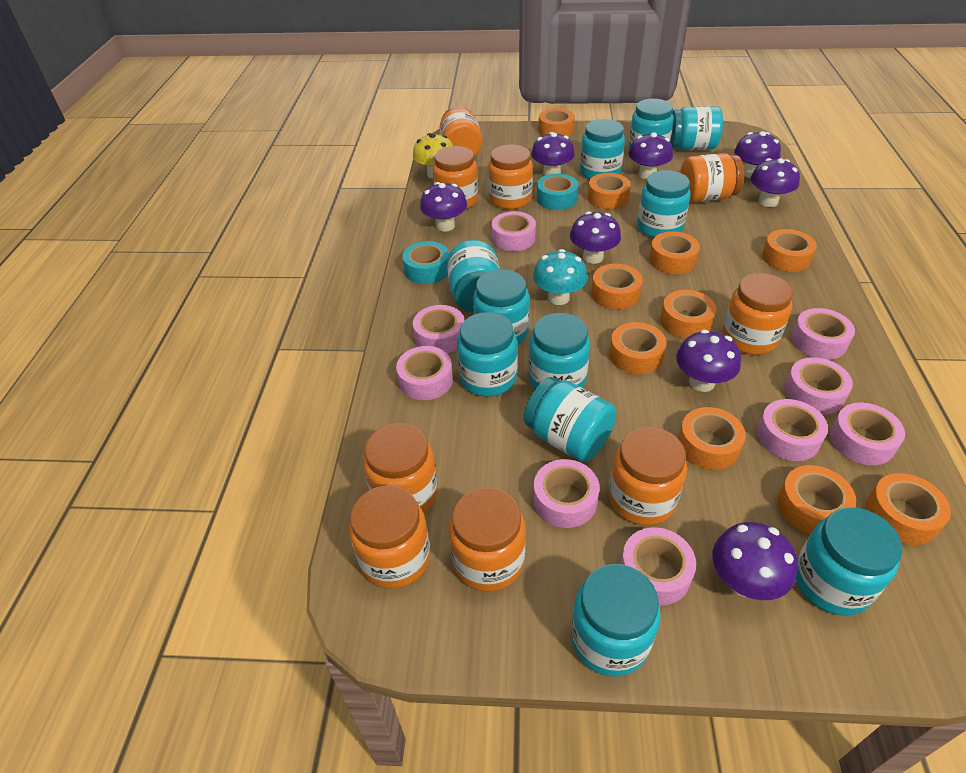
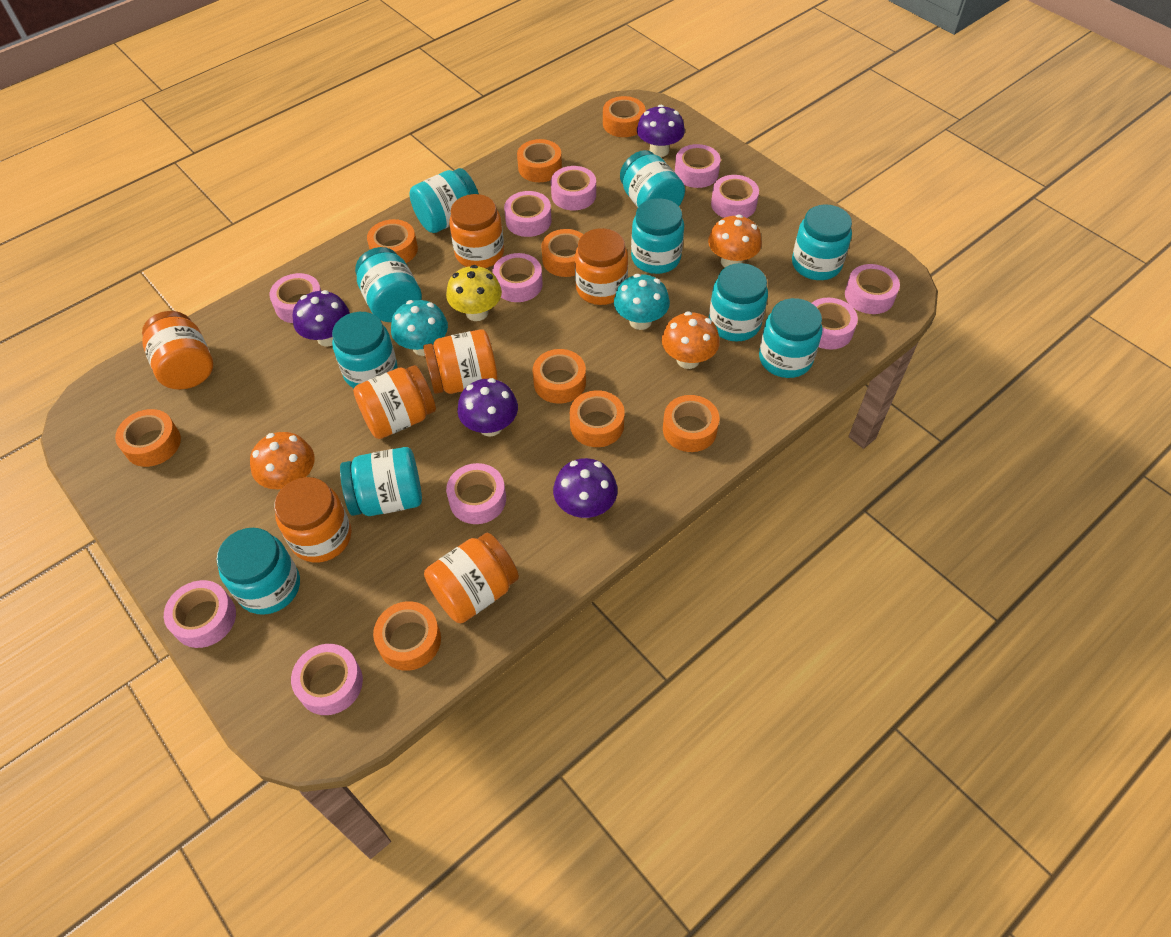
orange jar: [349,485,430,589] [363,423,438,513] [433,146,478,209] [439,106,483,157] [449,487,526,592] [488,145,533,209] [608,427,687,525] [680,153,744,203] [722,273,793,355] = 9 -> [142,311,213,390] [274,477,351,563] [353,365,436,439] [423,329,497,394] [424,533,519,623] [449,194,504,268] [575,228,628,305] = 7
orange mushroom: none = 0 -> [250,432,314,489] [662,311,720,369] [708,214,762,267] = 3
orange tape: [538,108,575,136] [588,173,631,209] [591,264,643,309] [609,322,667,374] [649,231,700,274] [660,290,716,338] [678,407,746,470] [762,229,817,272] [777,465,856,534] [866,473,951,545] = 10 -> [115,409,181,467] [367,219,418,263] [373,601,441,671] [517,139,562,182] [532,349,586,404] [541,229,583,277] [570,390,625,447] [603,96,645,137] [663,395,719,452] = 9
pink tape: [396,346,453,400] [413,305,464,353] [492,211,536,251] [533,459,600,528] [620,527,696,605] [757,399,828,461] [784,357,853,415] [791,308,855,360] [830,403,905,465] = 9 -> [164,580,236,648] [270,273,321,323] [291,644,363,715] [446,463,506,524] [493,253,543,302] [504,191,551,237] [551,166,596,210] [675,144,721,188] [711,175,759,218] [812,298,858,350] [845,264,900,314] = 11
purple mushroom: [420,182,467,232] [531,132,575,176] [570,212,621,264] [629,132,673,179] [676,330,741,392] [712,522,798,600] [734,131,781,178] [750,158,800,207] = 8 -> [292,290,350,346] [457,378,518,437] [553,458,618,518] [637,105,685,157] = 4
turquoise jar: [447,240,500,313] [457,312,518,397] [473,269,529,345] [524,377,616,462] [528,313,590,389] [571,564,661,677] [580,119,625,179] [628,99,674,150] [637,170,691,238] [670,106,723,150] [796,507,903,616] = 11 -> [216,528,300,615] [332,312,397,388] [340,447,422,516] [355,247,422,322] [409,168,479,233] [620,150,685,207] [631,198,684,274] [709,263,768,341] [759,298,822,378] [792,204,852,280] = 10
turquoise mushroom: [533,249,587,305] = 1 -> [391,300,448,356] [614,274,670,330] = 2
turquoise tape: [402,241,449,284] [537,174,578,210] = 2 -> none = 0

